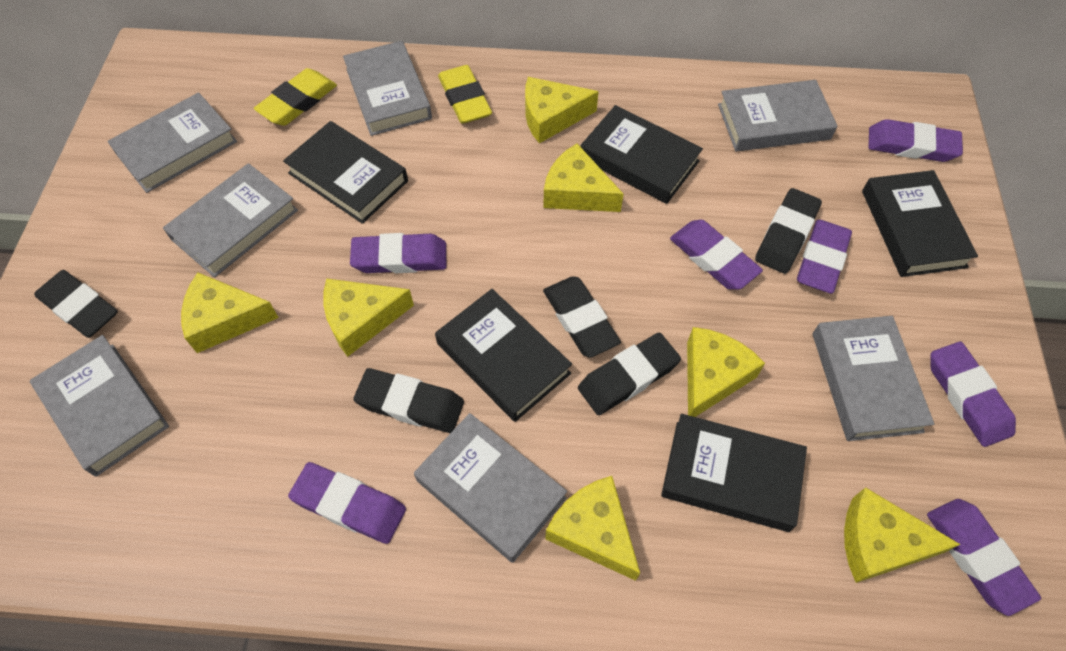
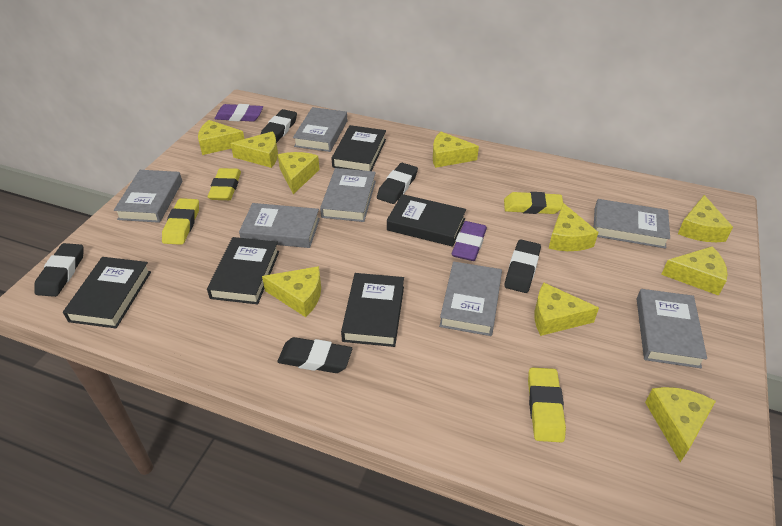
purple eraser: [288,462,406,544] [350,233,446,273] [670,220,763,290] [797,220,852,294] [868,119,963,162] [927,499,1041,616] [930,342,1016,447] = 7 -> [214,104,263,122] [451,221,487,261] = 2
yellow cheese: [181,272,279,353] [323,278,414,357] [525,77,599,143] [543,143,624,212] [545,476,640,581] [687,327,765,417] [844,487,961,583] = 7 -> [198,120,244,155] [230,131,278,168] [262,266,321,317] [278,152,320,194] [433,132,479,168] [534,283,599,336] [548,203,598,251] [645,387,716,462] [661,246,728,296] [678,195,733,242] = 10
yellow eraser: [254,68,337,126] [438,65,492,124] = 2 -> [162,198,199,245] [207,168,241,200] [504,192,563,214] [528,368,566,442] = 4

